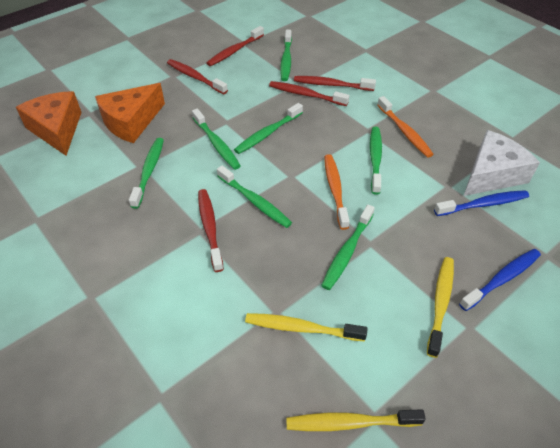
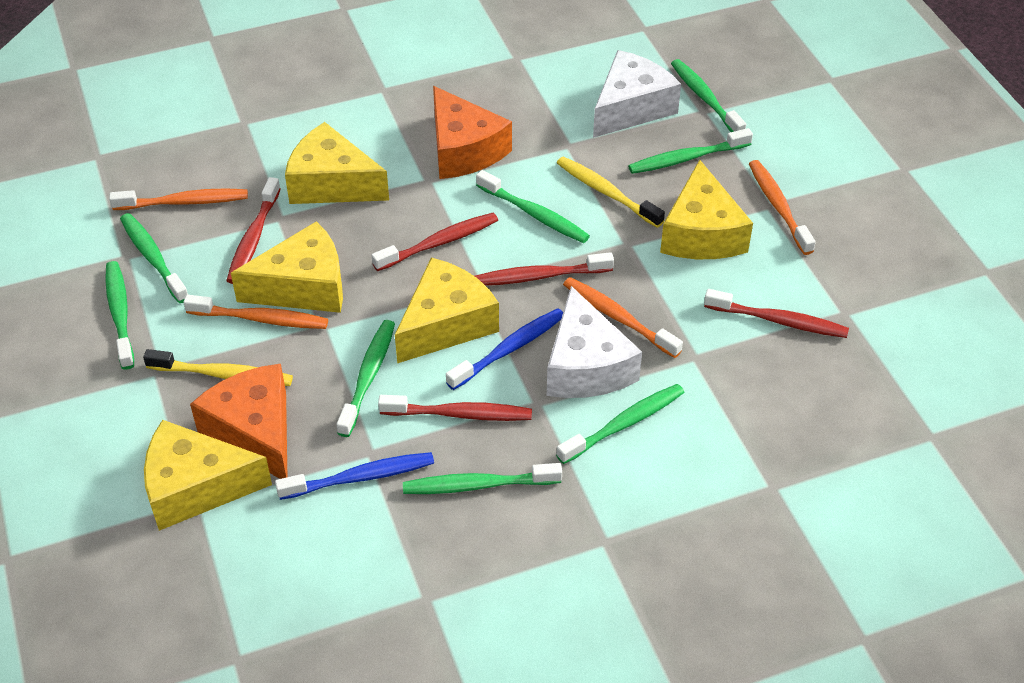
green toothbrush: [129,138,164,209] [192,109,241,170] [217,165,292,228] [234,103,303,154] [280,30,292,81] [321,205,375,290] [370,127,382,195] = 7 -> [105,261,134,370] [120,213,188,303] [336,320,395,437] [403,463,562,494] [476,170,590,243] [556,384,685,464] [628,128,753,174] [671,59,746,132] = 8
orange toothbrush: [324,154,350,230] [377,96,434,158] = 2 -> [109,188,248,210] [183,295,328,329] [563,277,683,358] [749,160,816,255] = 4
white cheese: [464,130,540,196] = 1 -> [547,286,642,398] [593,50,681,138] = 2
yellow cheese: none = 0 -> [144,420,272,531] [231,221,343,313] [285,122,389,204] [395,257,499,363] [660,160,753,259] = 5
yellow toothbrush: [245,313,367,341] [286,409,426,431] [427,257,454,358] = 3 -> [143,349,293,386] [557,157,665,228] = 2

